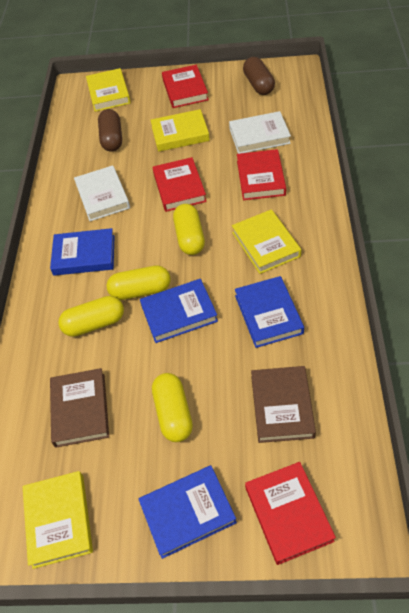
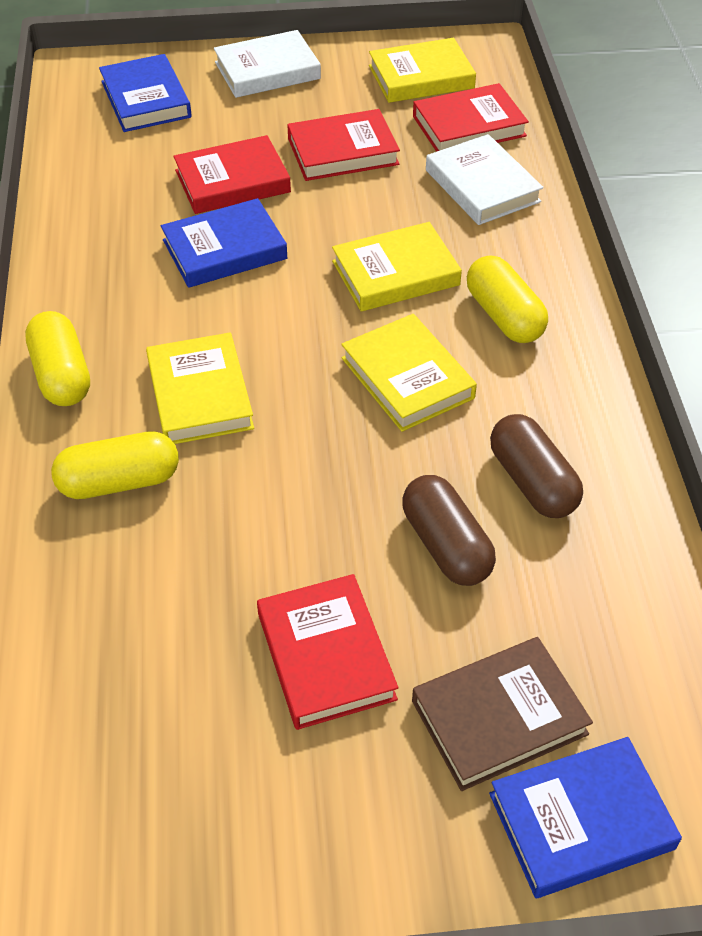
blue book: [50,228,114,276] [138,465,237,559] [140,279,218,343] [235,276,304,348] = 4 -> [99,54,192,132] [161,198,287,288] [489,737,682,898] = 3
brown book: [50,368,109,448] [251,366,316,443] = 2 -> [412,637,593,791] = 1
yellow capsule: [58,296,124,337] [107,265,171,300] [152,373,193,442] [173,204,205,255] = 4 -> [25,311,90,406] [51,431,179,499] [467,255,548,343] = 3

